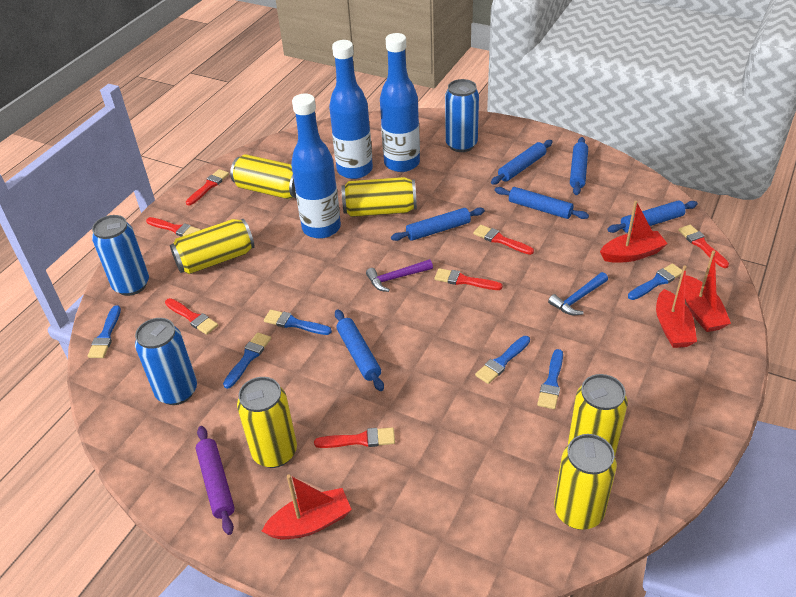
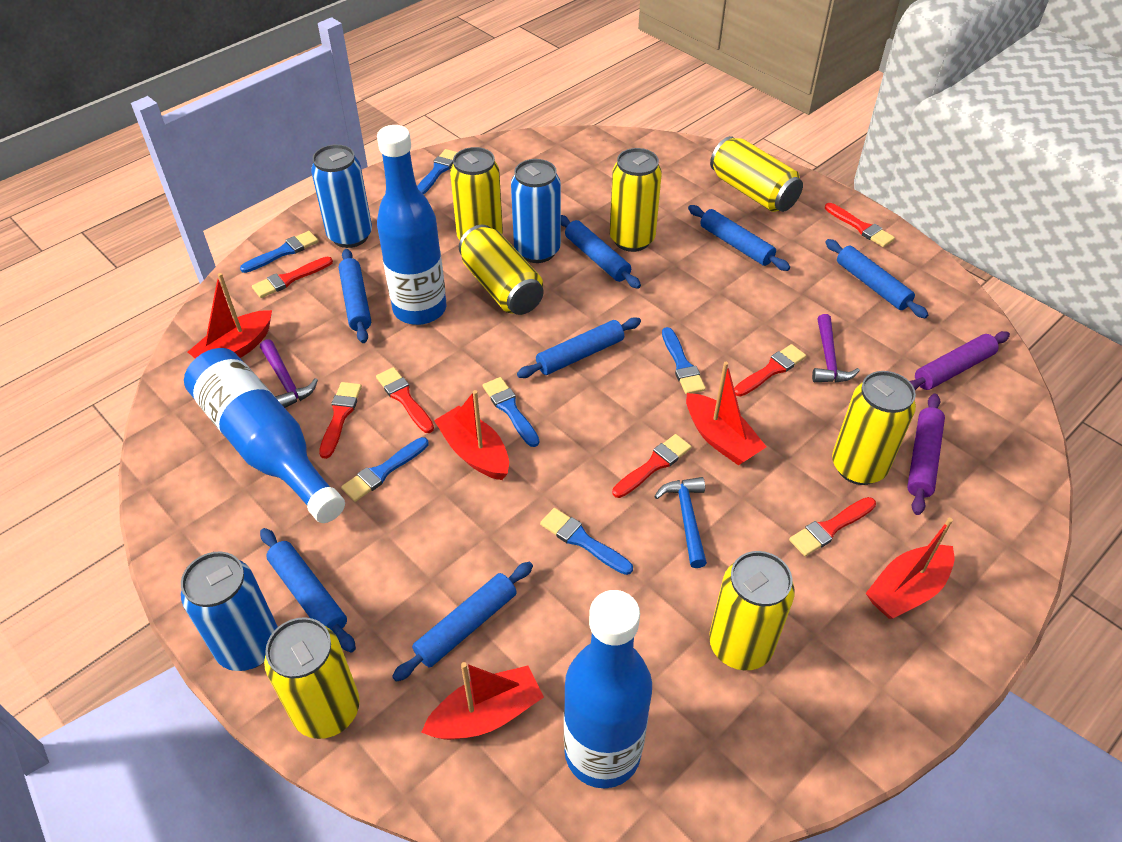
blue rolling pin: [335,309,384,391] [391,208,485,241] [491,140,553,185] [495,187,589,219] [570,137,588,195] [607,201,698,233] = 6 -> [260,528,356,652] [339,249,371,343] [392,562,533,682] [517,317,641,378] [561,215,641,289] [688,205,790,271] [825,239,928,318] = 7
purple hammer: [366,259,433,292] = 1 -> [260,339,318,408] [812,314,860,383] = 2
purple rolling pin: [196,426,235,535] = 1 -> [907,394,945,515] [910,331,1010,390] = 2
red boat: [262,474,352,539] [600,201,668,262] [656,265,697,348] [685,250,731,332] = 4 -> [188,273,272,358] [421,662,544,740] [434,390,509,480] [686,362,767,465] [866,518,955,619] = 5
yellow can: [170,219,255,274] [230,154,296,199] [237,377,297,468] [341,177,417,217] [554,434,617,530] [568,374,628,456] = 6 -> [264,617,360,739] [450,147,503,240] [459,225,544,315] [610,148,662,252] [709,551,795,670] [710,136,803,212] [832,371,916,485] = 7

